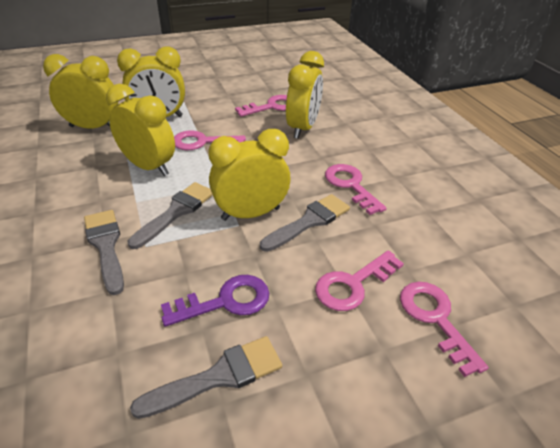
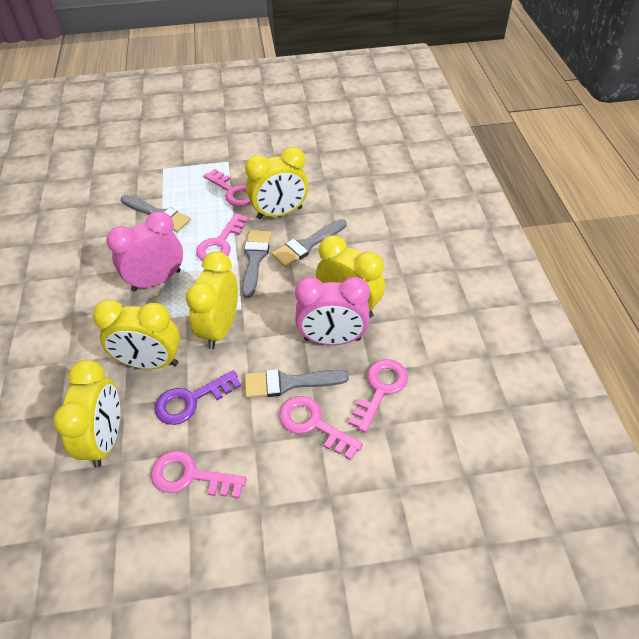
pink clock: none = 0 -> [106,211,183,292] [295,277,370,345] = 2

